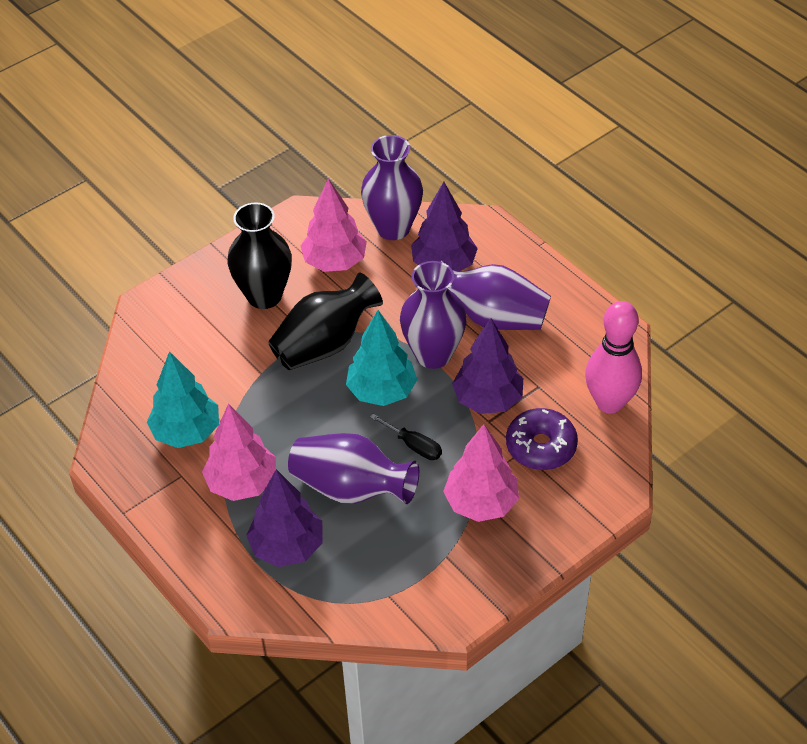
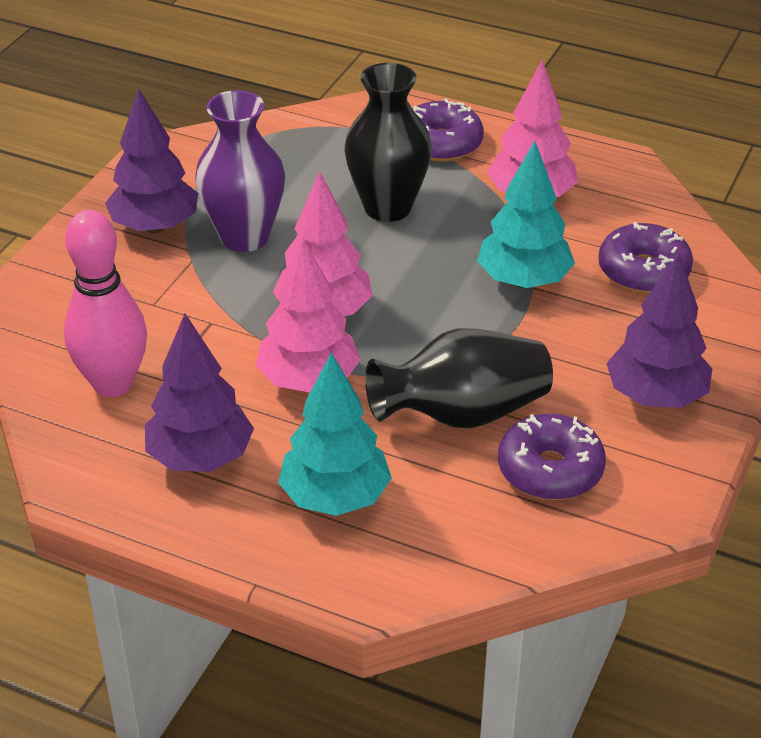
black screwdriver: [370,414,442,460] = 1 -> none = 0
purple donut: [506,408,578,470] = 1 -> [413,98,484,162] [498,414,606,500] [598,222,693,293] = 3
purple vase: [288,433,419,504] [361,135,423,240] [400,261,467,369] [441,260,551,330] = 4 -> [195,90,285,252] = 1

